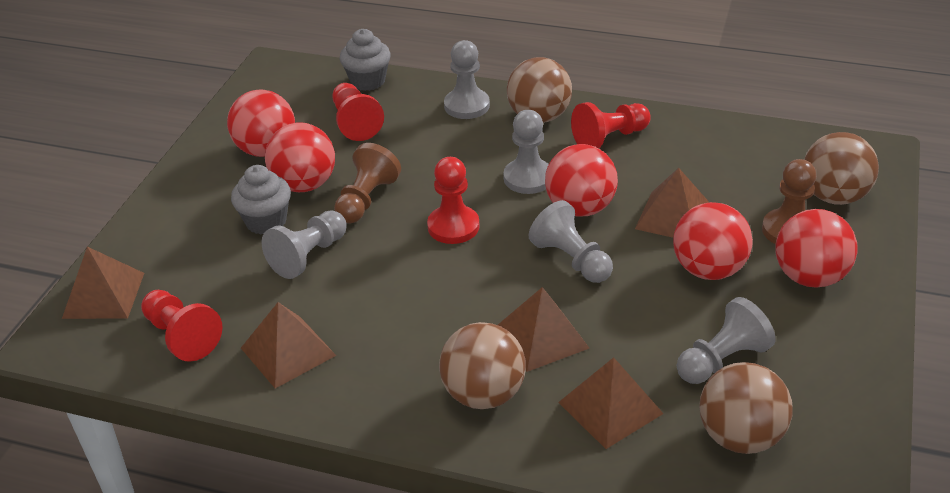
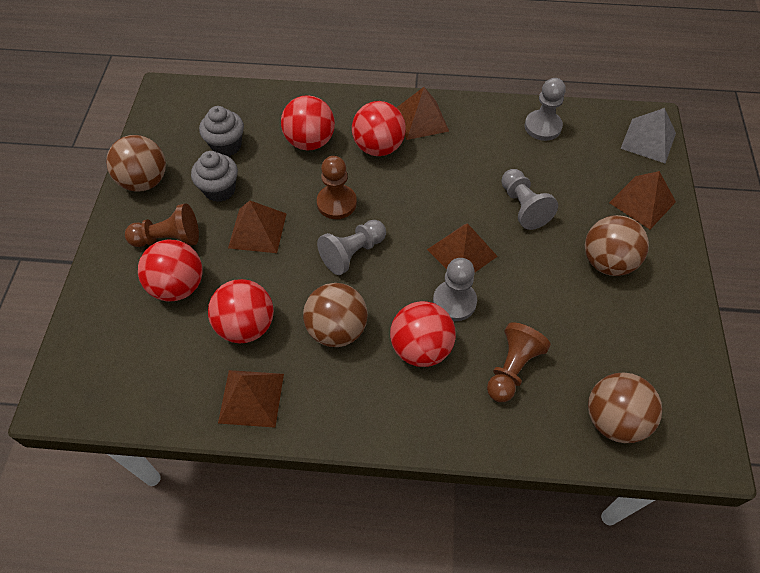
brown pawn: [334,143,401,224] [762,159,816,244] = 2 -> [125,204,199,247] [317,156,357,219] [487,322,551,402] = 3
grey pawn: [261,211,347,279] [444,40,490,119] [503,110,549,194] [529,200,613,283] [677,297,776,384] = 5 -> [317,220,386,275] [433,258,477,321] [501,169,558,230] [525,78,566,141] = 4
grey pyramid: none = 0 -> [620,108,676,164] = 1
red pawn: [141,290,223,362] [332,83,384,141] [427,157,480,244] [571,102,651,148] = 4 -> none = 0

